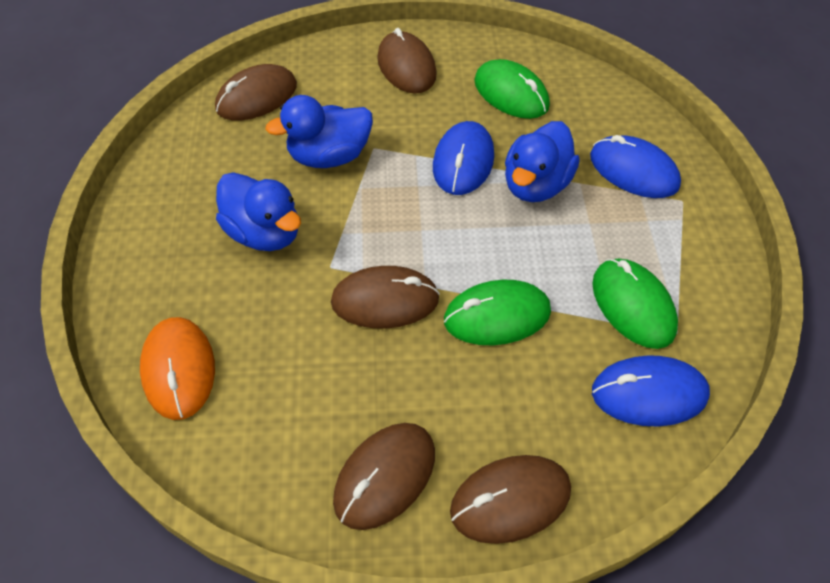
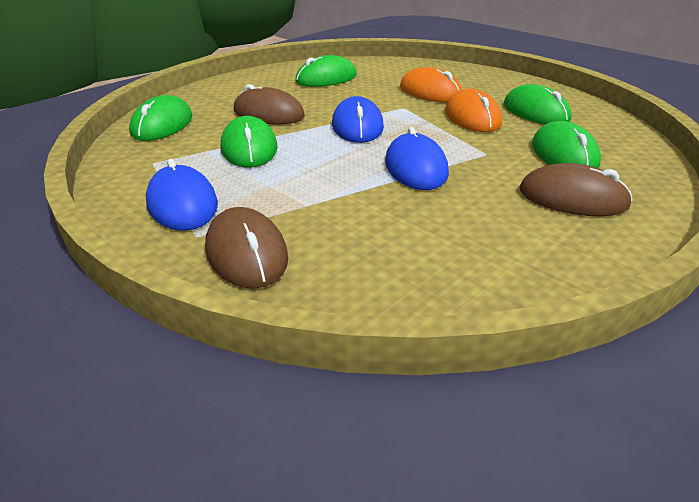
blue duck: [216,172,301,251] [265,95,373,168] [505,121,580,202] = 3 -> none = 0
brown mouse: [215,64,297,121] [331,266,440,329] [333,423,435,530] [377,28,437,94] [450,455,571,544] = 5 -> [205,207,288,289] [234,84,305,124] [519,163,633,216] = 3
green mouse: [444,280,551,345] [474,59,550,119] [592,258,678,349] = 3 -> [129,95,192,141] [220,116,278,167] [295,55,357,87] [504,84,572,124] [532,121,601,168] = 5
orange mouse: [140,317,215,420] = 1 -> [400,67,462,102] [445,88,502,132] = 2

